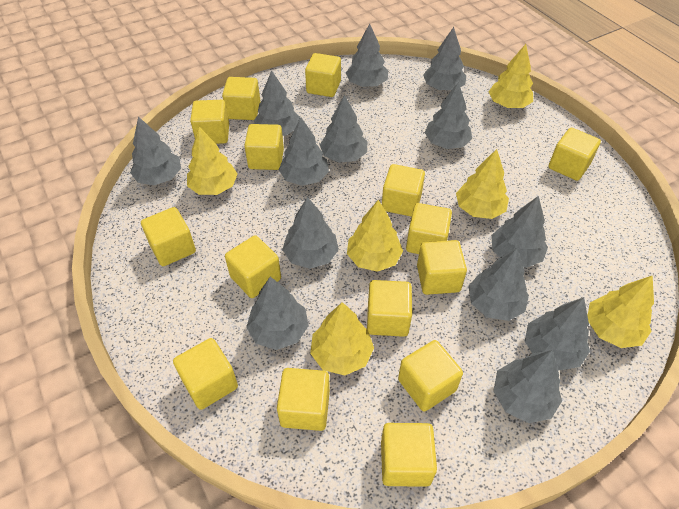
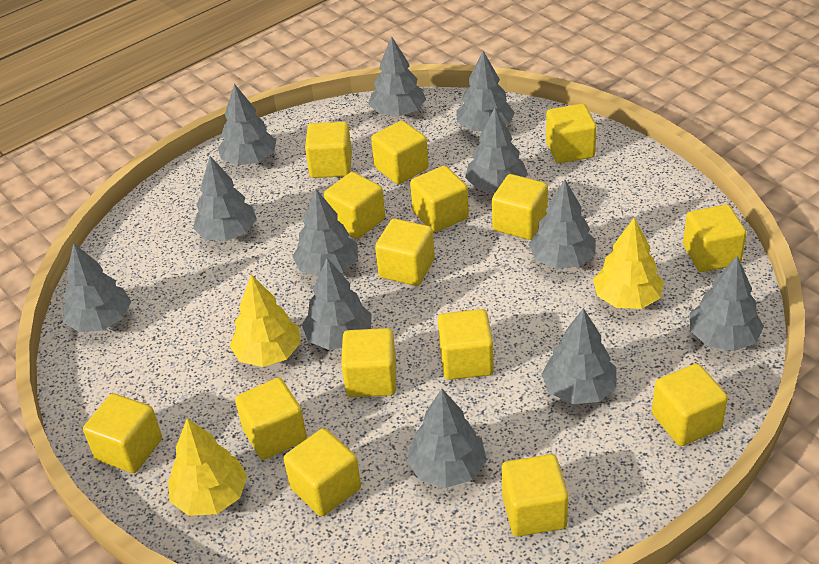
grey tree: [130,117,181,185] [246,277,309,350] [254,70,300,136] [279,117,329,186] [282,197,339,269] [320,95,367,163] [346,24,388,87] [423,27,466,91] [424,82,472,149] [468,248,529,321] [491,196,548,268] [493,350,562,423] [525,297,590,371] = 13 -> [63,243,131,332] [193,156,257,241] [218,84,276,165] [293,189,358,277] [302,258,372,350] [369,36,426,116] [407,389,487,488] [456,51,515,131] [465,108,528,192] [529,180,596,269] [541,308,617,404] [690,256,764,351] = 12
yellow tree: [187,127,238,195] [310,302,374,375] [347,200,403,272] [456,149,509,219] [488,44,533,108] [587,275,654,348] = 6 -> [168,418,247,516] [229,274,301,367] [593,218,664,309] = 3

